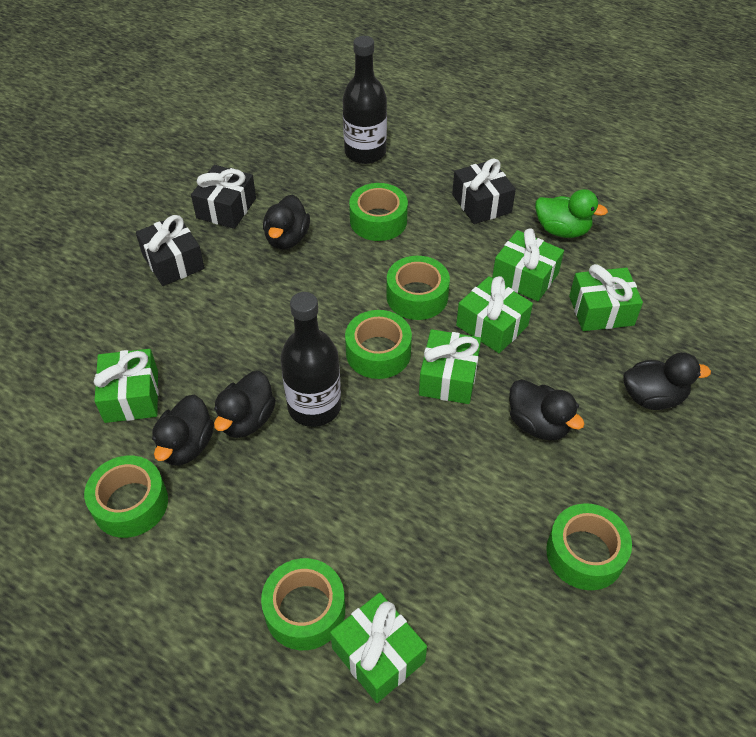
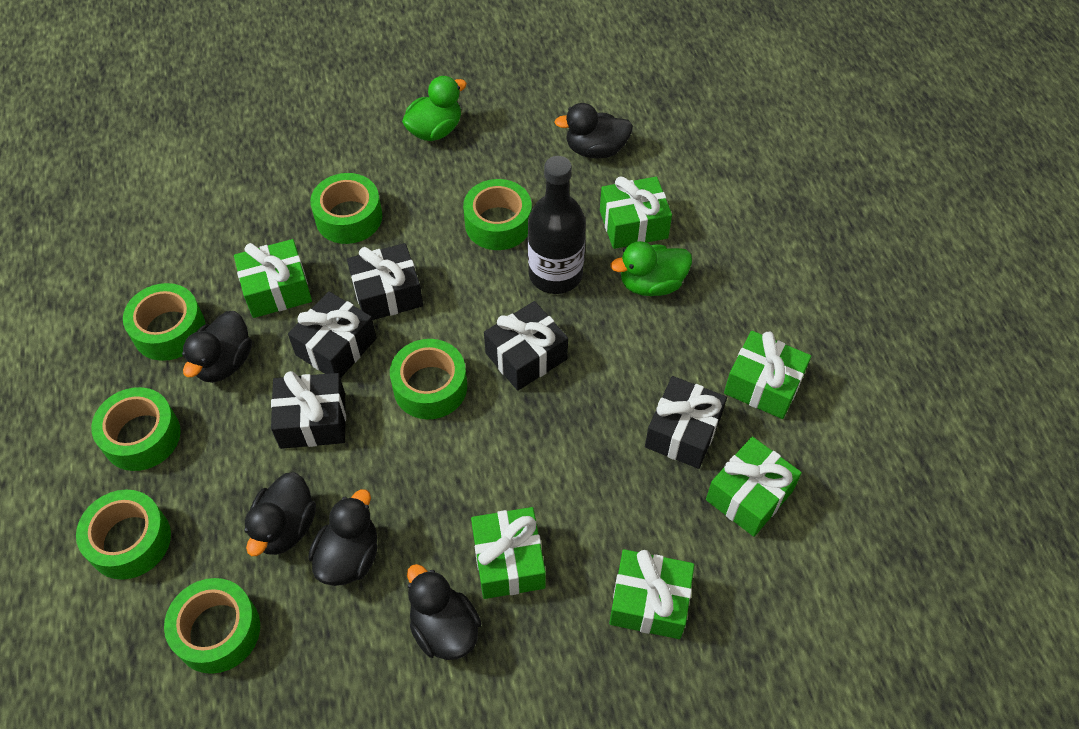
black bottle: [281,292,341,427] [343,36,387,164] = 2 -> [528,156,586,294] = 1
black gift: [136,215,205,286] [191,165,256,229] [452,159,516,224] = 3 -> [271,371,346,449] [288,291,377,378] [347,243,423,320] [484,301,568,391] [645,376,727,469] = 5
green duck: [535,189,608,238] = 1 -> [402,76,467,141] [610,241,692,296] = 2
green tape: [84,456,168,538] [261,558,345,650] [345,310,412,379] [349,183,408,241] [386,256,450,320] [546,503,632,590] = 6 -> [76,490,171,580] [91,387,181,471] [123,283,205,361] [164,578,260,674] [310,173,382,244] [390,339,467,419] [463,179,532,250] = 7

